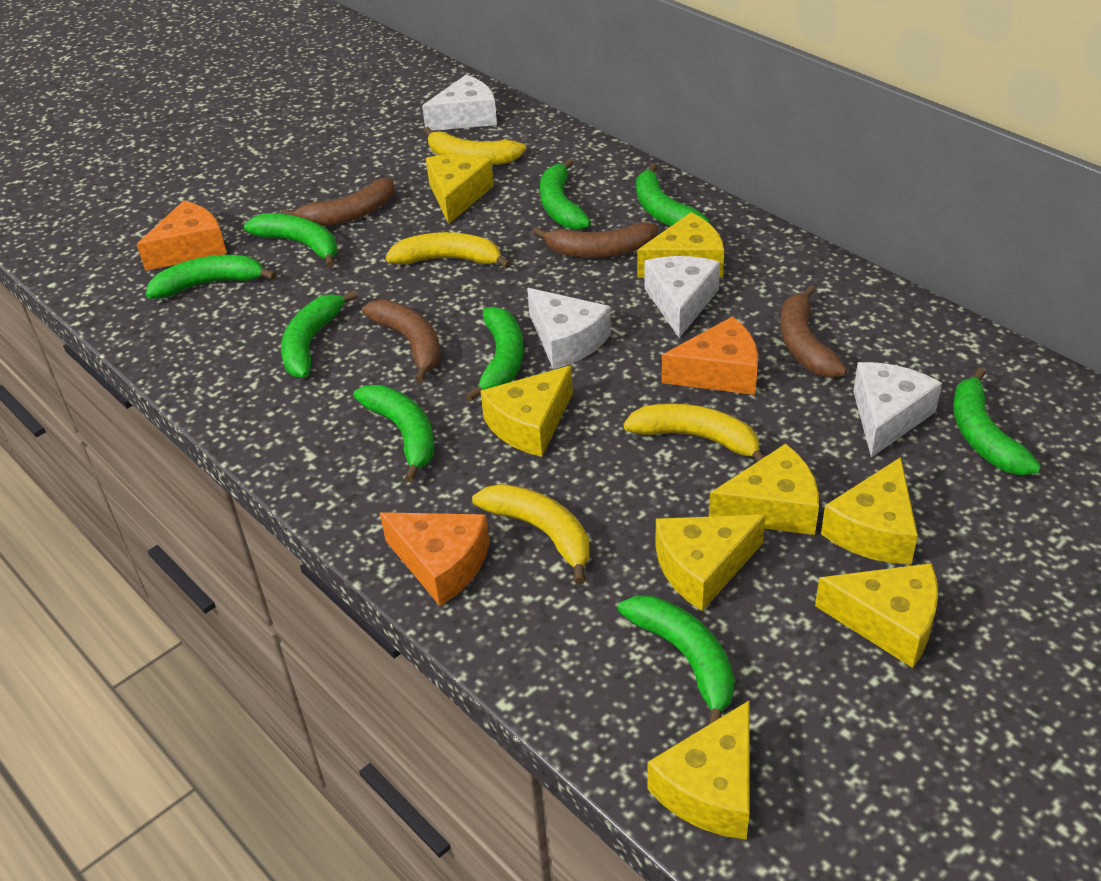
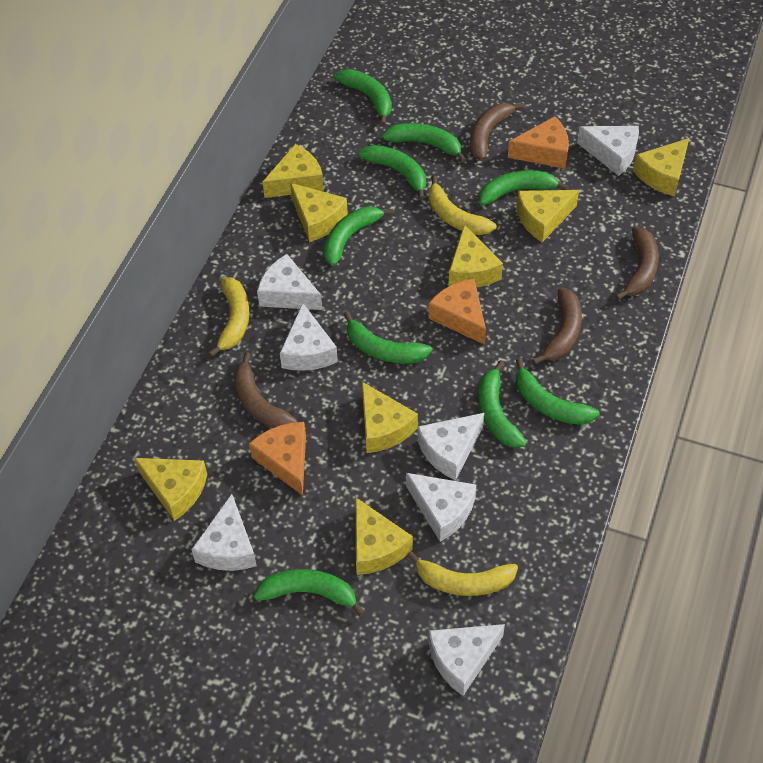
white cheese: [422,75,497,131] [527,288,611,369] [644,256,720,338] [853,362,942,458] = 4 -> [191,494,257,571] [257,254,322,310] [280,303,338,371] [406,473,476,542] [417,413,484,480] [428,624,505,696] [577,126,639,176] = 7
yellow banana: [386,232,511,269] [424,127,526,165] [472,484,589,584] [623,403,764,462] = 4 -> [209,277,250,357] [407,551,518,596] [428,175,496,235] = 3

